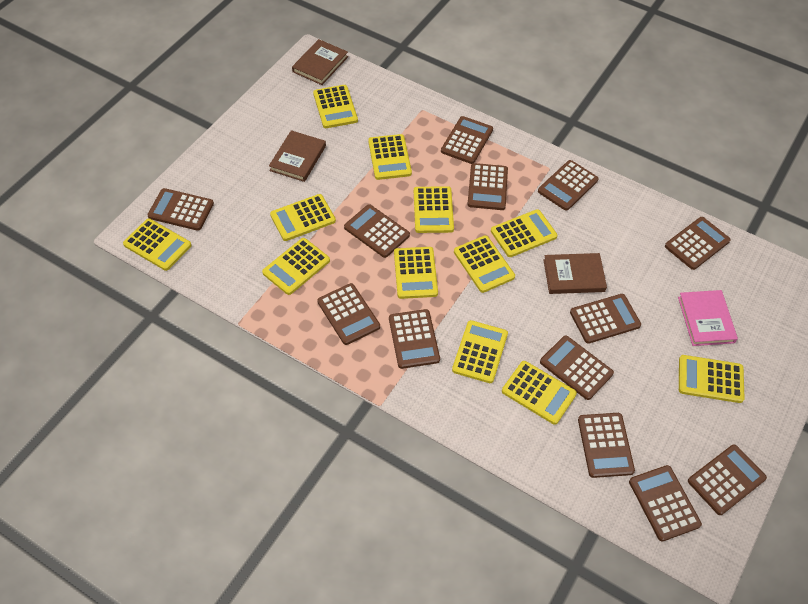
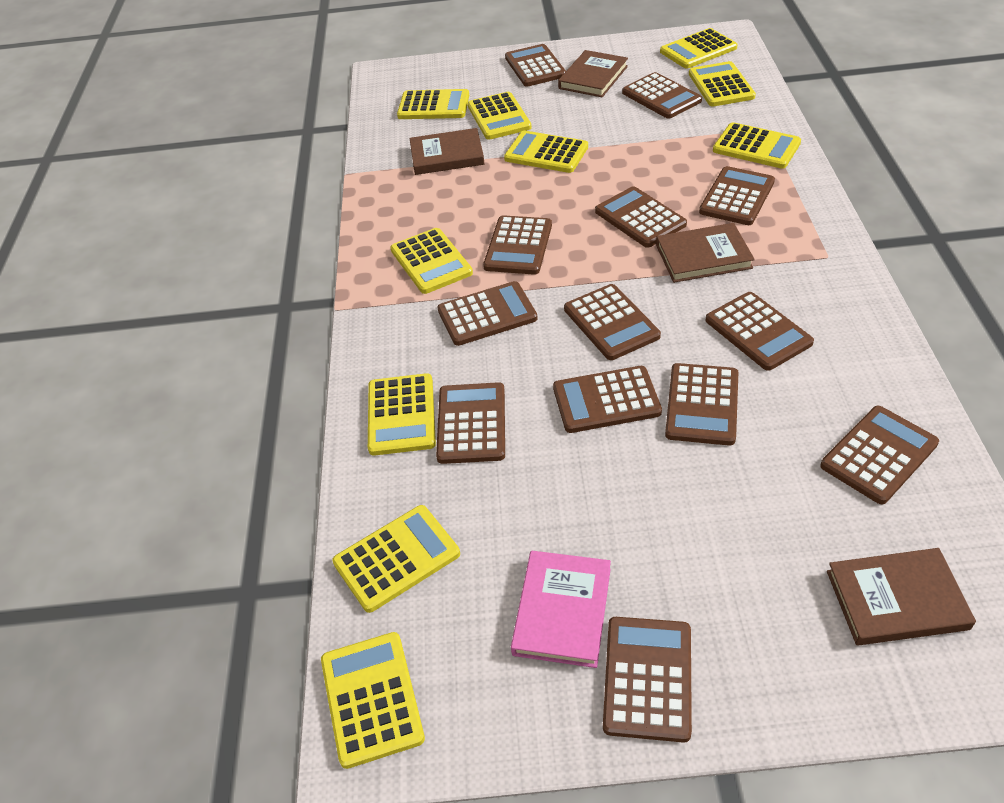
brown book: [269,130,326,182] [292,39,348,85] [544,253,607,294] = 3 -> [410,128,485,175] [558,50,628,97] [656,223,755,283] [827,548,976,645] = 4
yellow calculator: [123,219,191,271] [262,238,330,295] [270,194,336,241] [313,85,358,128] [368,134,412,180] [394,247,438,299] [414,186,454,233] [452,320,508,383] [454,235,515,293] [491,209,557,257] [502,361,577,425] [679,355,745,403] = 12 -> [321,632,425,769] [332,505,460,613] [368,373,436,456] [390,228,473,294] [397,89,469,119] [468,92,532,140] [504,131,588,173] [660,28,737,69] [689,61,756,107] [713,122,801,169] = 10

